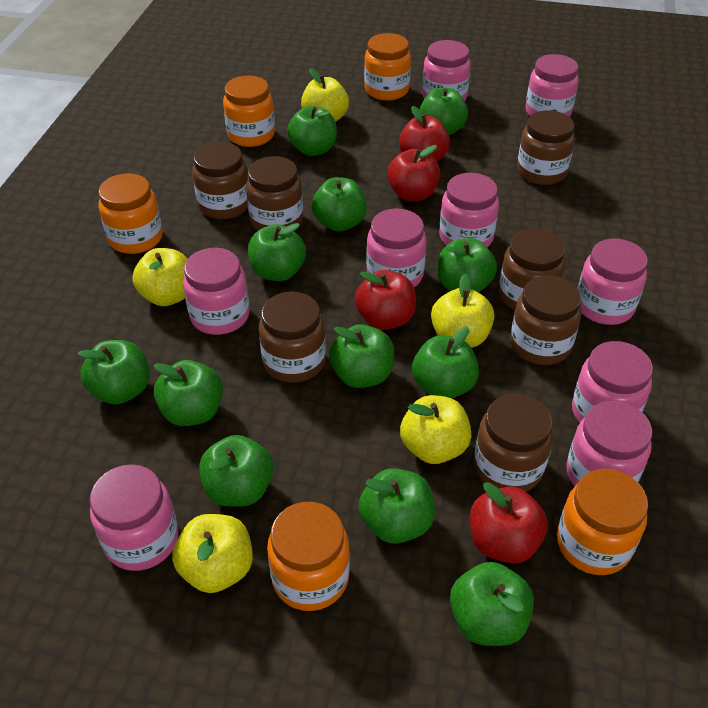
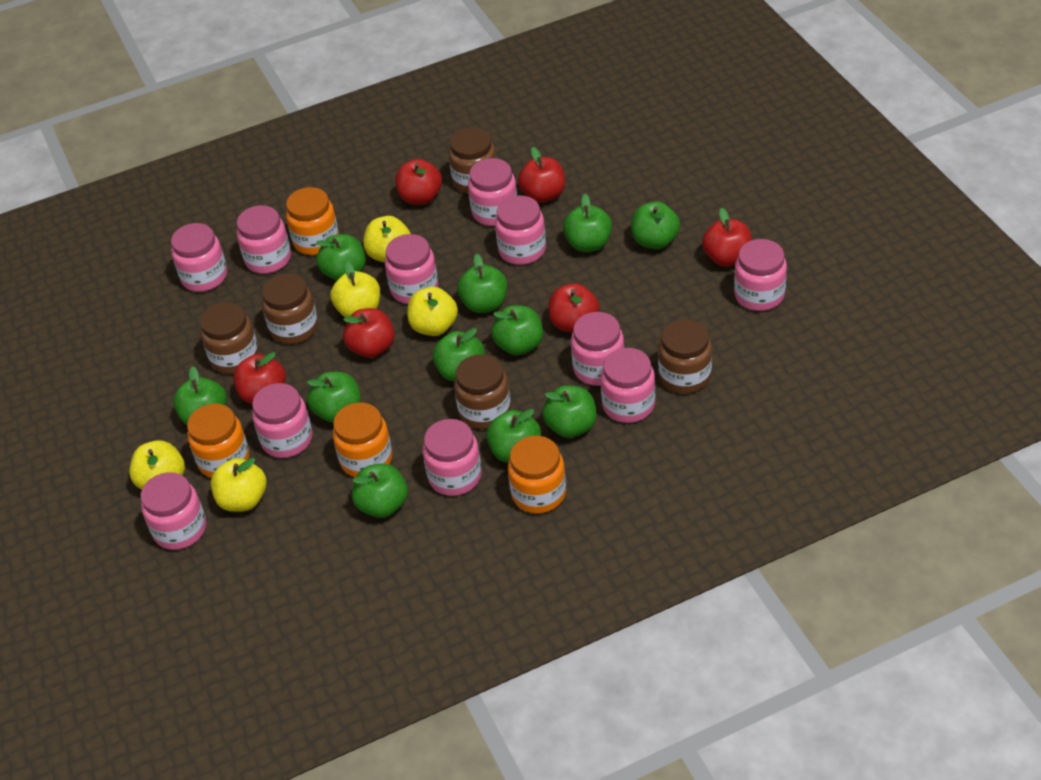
brown jar: [192,142,248,219] [246,156,303,230] [259,292,326,383] [474,394,553,492] [499,229,566,311] [510,275,582,365] [517,110,575,185] = 7 -> [200,302,259,374] [262,273,318,344] [449,127,496,194] [454,354,511,429] [658,319,712,394] = 5
green apple: [78,340,150,405] [153,360,223,426] [199,435,273,507] [248,223,306,281] [287,106,337,156] [312,177,367,232] [329,324,394,388] [359,468,435,544] [412,327,479,398] [420,88,468,135] [438,238,497,293] [450,562,534,646] = 12 -> [173,366,227,425] [307,372,361,423] [316,234,366,281] [352,463,408,518] [433,328,485,382] [457,254,507,313] [486,409,541,463] [491,305,543,355] [542,385,597,438] [563,194,612,252] [631,201,680,249] = 11
orange jar: [98,173,163,254] [223,75,275,147] [267,502,350,611] [364,33,411,101] [557,469,648,575] = 5 -> [187,404,249,478] [286,187,339,255] [333,402,392,477] [508,436,566,514] = 4
pink jar: [90,464,179,571] [183,248,250,335] [366,208,427,287] [422,40,471,101] [439,173,499,247] [526,54,579,117] [566,401,652,486] [572,341,653,423] [578,239,648,325] = 9 -> [141,472,206,550] [171,223,227,292] [237,205,291,274] [252,383,312,458] [385,234,438,304] [423,419,482,496] [468,158,517,226] [495,195,546,265] [571,312,624,386] [601,348,655,423] [734,239,787,311] = 11
red apple: [355,270,416,330] [387,145,440,201] [399,106,450,161] [470,482,548,564] = 4 -> [233,352,286,404] [343,308,395,358] [395,159,442,205] [518,147,565,203] [548,283,599,333] [702,208,752,267] = 6

